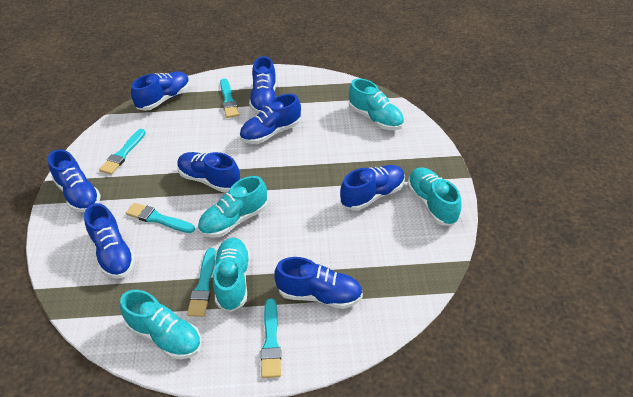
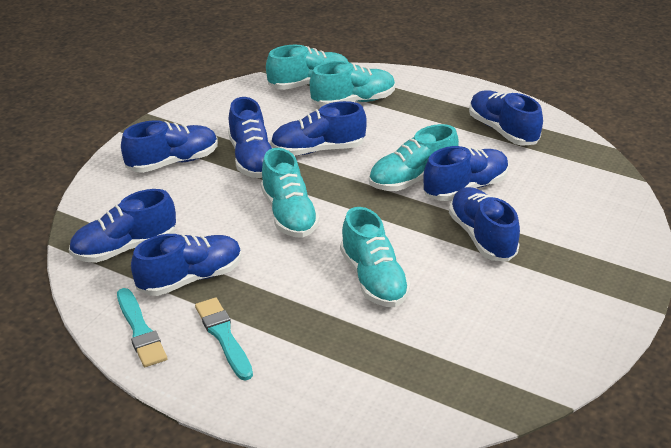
turquoise brush: [99,129,146,175] [126,203,195,233] [187,248,216,317] [220,78,239,118] [261,299,281,378] = 5 -> [117,288,167,367] [195,297,253,381] = 2

